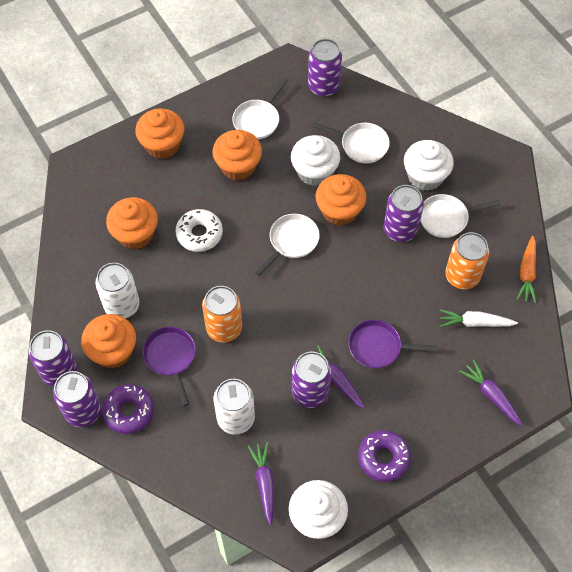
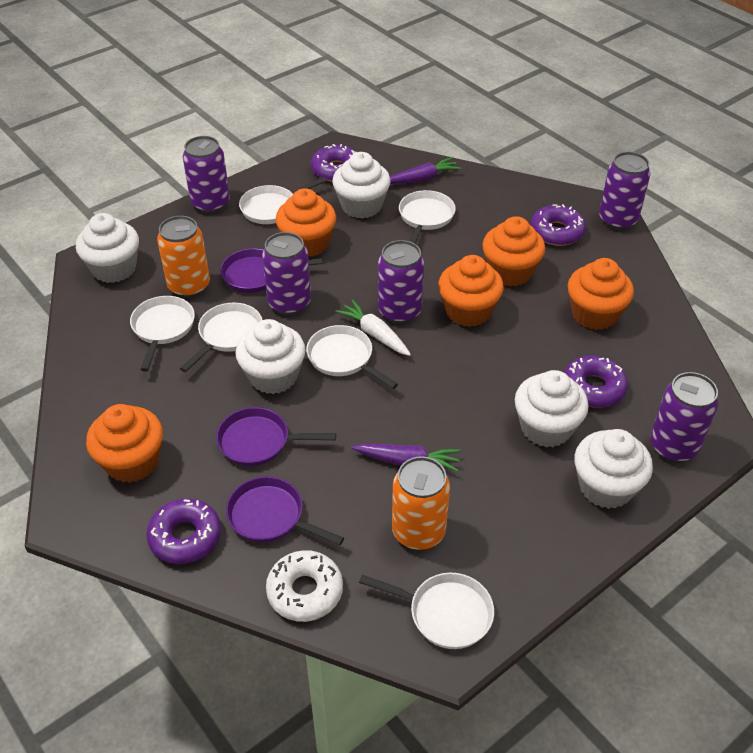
orange carrot: [517,236,536,303] = 1 -> none = 0
purple carrot: [248,442,275,525] [310,345,365,408] [459,360,523,426] = 3 -> [352,444,461,472] [390,157,461,184] = 2
purple donut: [102,384,154,434] [358,430,411,482] = 2 -> [146,498,221,564] [311,144,356,182] [530,204,586,246] [564,356,628,408] = 4
purple pan: [143,327,196,406] [348,320,438,368] = 2 -> [216,407,336,466] [220,248,323,293] [226,477,344,545] = 3
white can: [95,263,139,319] [214,379,255,435] = 2 -> none = 0
white cupcake: [289,480,348,539] [291,135,340,186] [404,140,454,191] = 3 -> [76,213,139,283] [235,319,306,394] [332,152,390,219] [515,370,589,448] [574,429,653,509] = 5
white pan: [232,78,288,140] [255,214,320,276] [312,122,390,163] [420,194,501,238] = 4 -> [130,296,195,372] [180,303,262,372] [239,177,327,224] [306,325,398,389] [359,573,494,649] [399,190,456,244] = 6

